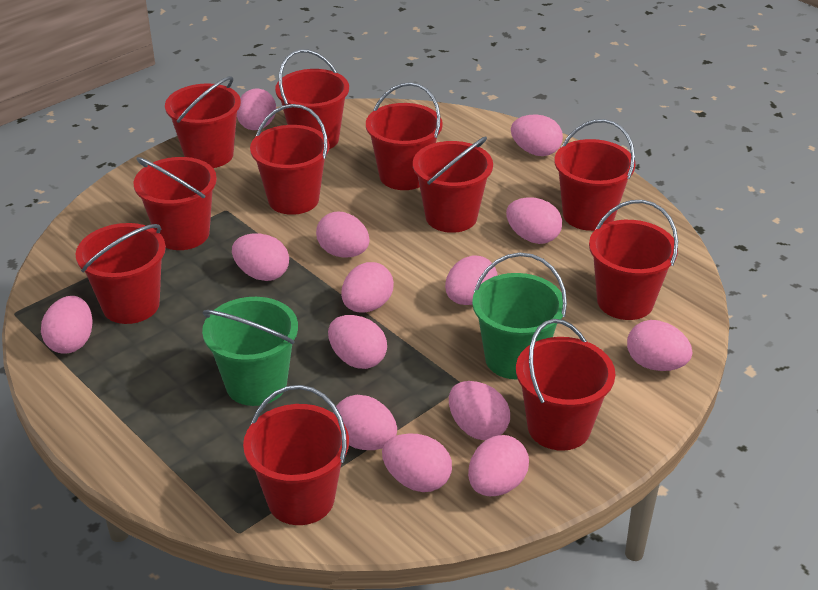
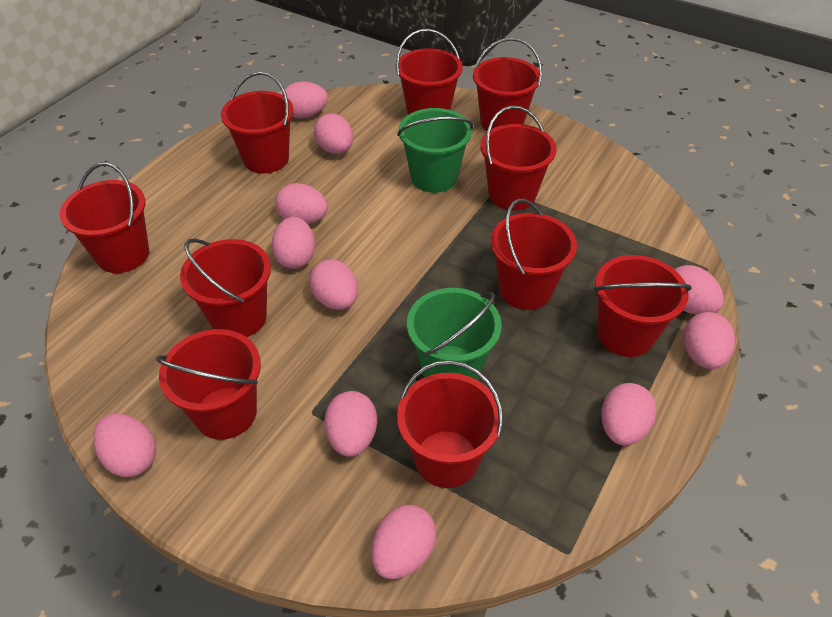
pink egg: [41,296,93,354] [232,233,289,281] [237,88,276,130] [316,211,369,258] [328,315,387,369] [333,395,397,450] [341,262,394,313] [382,433,452,492] [445,256,498,305] [449,381,510,440] [468,435,529,496] [506,197,562,244] [511,114,563,156] [627,320,692,371] = 14 -> [93,413,156,477] [272,217,315,269] [275,183,328,224] [282,82,328,118] [309,259,358,310] [314,113,353,154] [324,391,377,457] [371,505,436,579] [601,383,656,446] [674,265,724,315] [683,312,735,369] = 11
red bucket: [76,223,166,324] [134,157,217,250] [165,76,241,168] [243,385,349,525] [250,104,329,215] [275,49,349,149] [366,82,443,190] [413,137,493,233] [516,319,615,451] [554,119,636,231] [589,200,678,320] = 11 -> [60,162,149,273] [156,329,261,440] [180,238,271,337] [221,72,293,173] [396,29,463,115] [397,360,503,488] [473,38,542,131] [480,105,557,210] [490,199,577,310] [594,255,692,357] = 10

